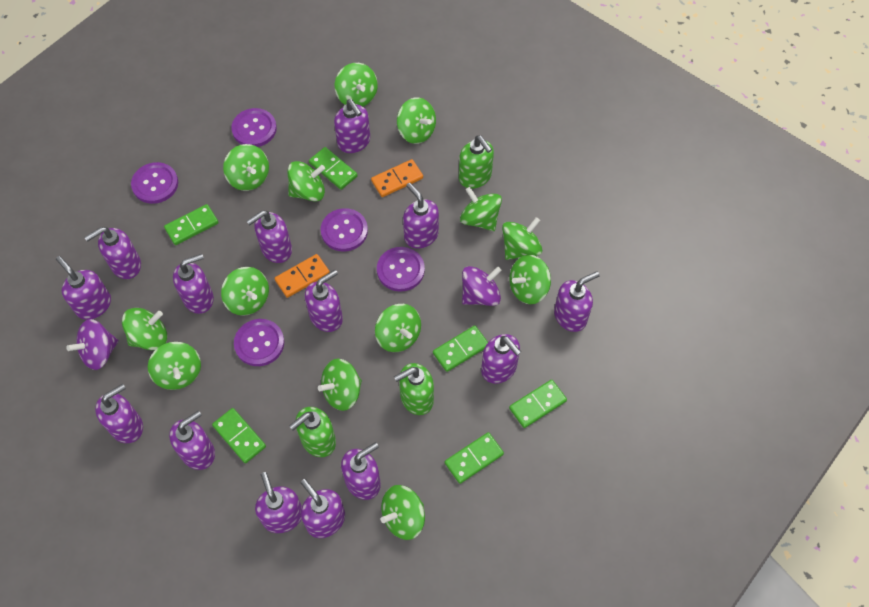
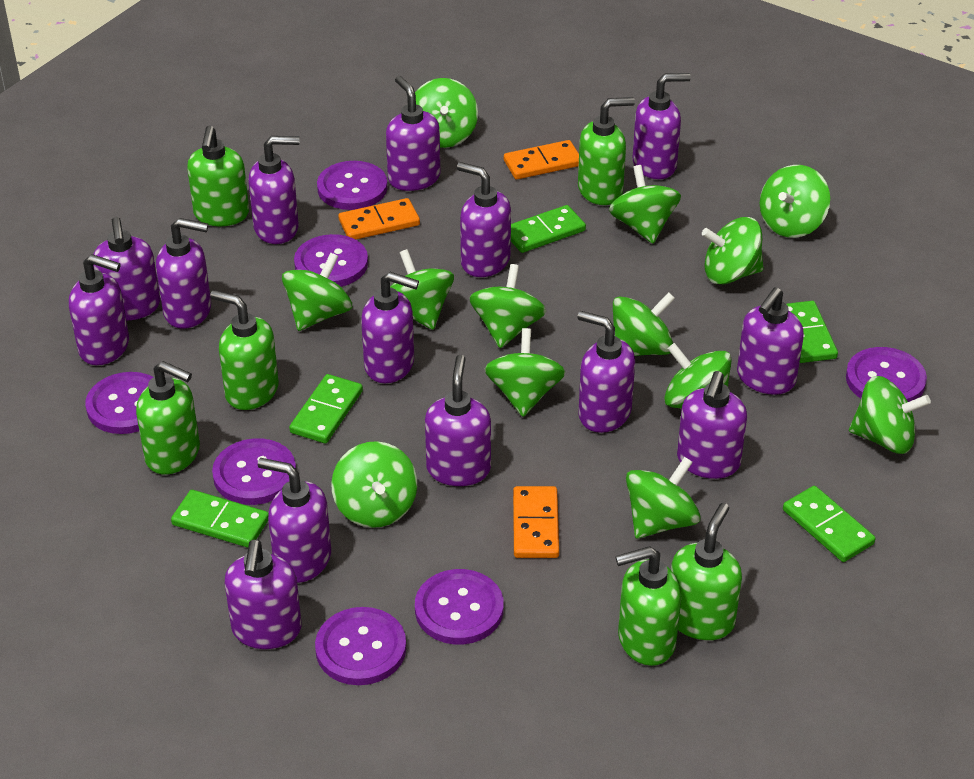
green domino: [164,204,219,245] [212,408,266,463] [309,147,358,190] [433,325,488,372] [445,432,504,484] [509,380,567,428] = 6 -> [171,490,269,548] [289,374,363,443] [511,205,586,253] [783,486,875,562] [787,301,838,363] = 5
green soap dispenser: [289,407,336,457] [394,363,434,415] [459,135,494,189] = 3 -> [136,361,200,474] [187,125,249,226] [210,290,279,410] [578,97,635,205] [615,546,681,666] [671,503,742,640] = 6
orange domino: [275,254,330,298] [371,159,423,197] = 2 -> [338,198,420,240] [504,140,579,179] [513,486,559,558] = 3
purple button: [131,162,178,204] [231,108,277,147] [234,319,284,366] [321,208,368,251] [377,247,425,292] = 5 -> [85,372,153,434] [212,438,296,505] [294,234,368,287] [315,607,406,685] [317,161,387,210] [415,569,504,644] [846,347,927,402] = 7
purple spinning top: [66,319,119,370] [462,266,502,306] = 2 -> none = 0

